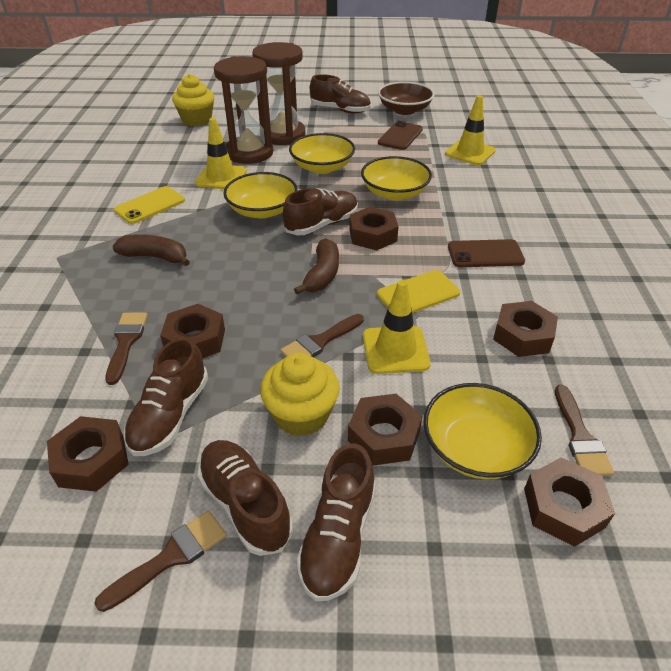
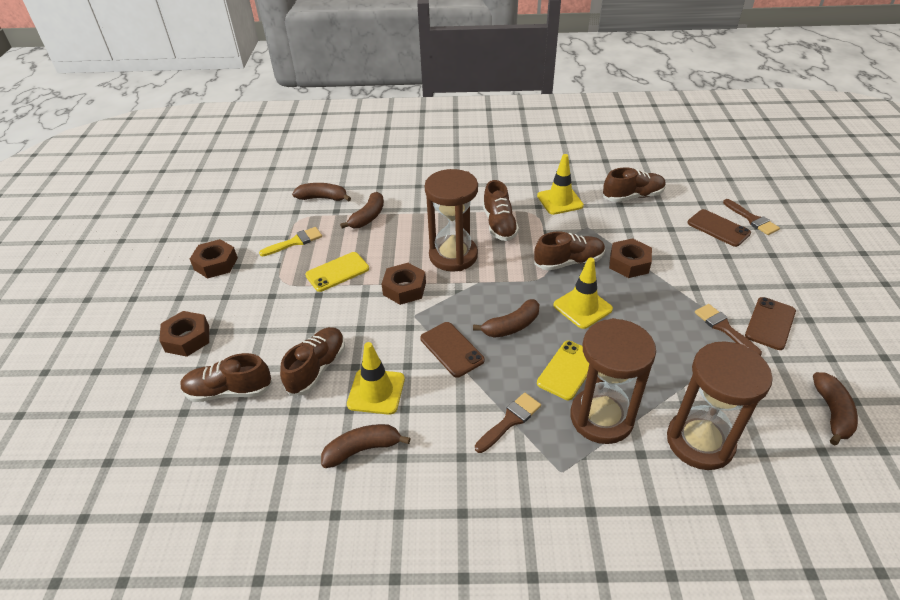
brown banana: [112,234,190,266] [294,238,339,295] = 2 -> [292,183,351,202] [321,424,410,468] [340,192,384,228] [473,299,539,338] [813,372,858,445] = 5
brown bowl: [378,82,435,115] = 1 -> none = 0
brown brush: [94,511,226,612] [105,313,148,385] [280,314,364,357] [555,385,614,476] = 4 -> [475,393,541,453] [695,304,762,356] [723,199,780,235] = 3
brown hourglass: [214,56,273,164] [252,42,305,145] = 2 -> [425,169,478,271] [570,318,656,444] [667,341,773,470] = 3
brown nut: [47,416,129,492] [160,304,225,358] [348,394,422,466] [349,207,399,250] [493,301,558,357] [524,457,615,547] = 6 -> [159,311,209,357] [190,239,238,278] [382,263,426,305] [609,238,652,278] = 4
brown phone: [378,121,423,150] [448,239,525,267] = 2 -> [420,322,485,378] [687,209,751,247] [745,297,796,350] = 3
yellow bowl: [223,172,298,218] [289,133,355,174] [361,156,432,200] [423,383,542,480] = 4 -> none = 0
yellow brush: none = 0 -> [259,227,322,256] = 1
yellow cupcake: [172,74,214,126] [260,353,340,436] = 2 -> none = 0

